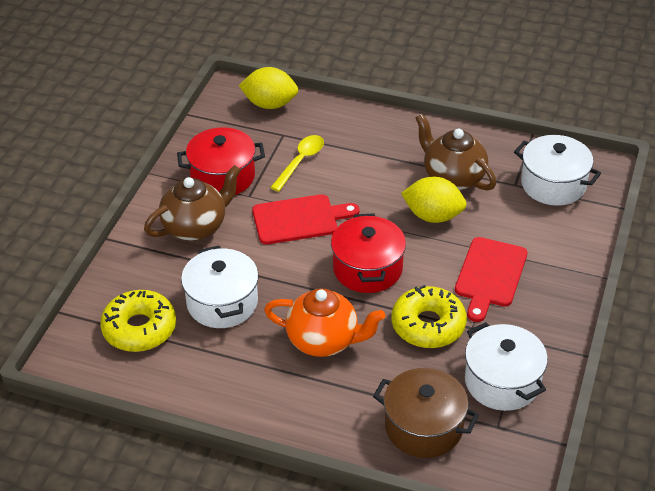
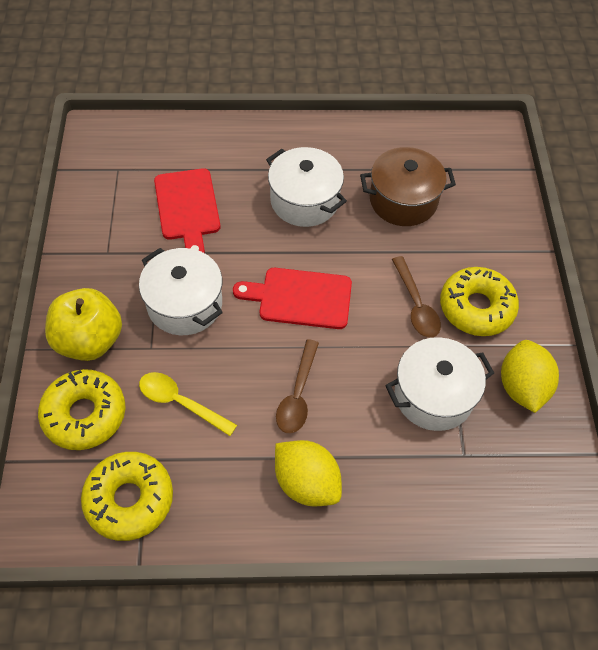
brown spoon: none = 0 -> [276,339,319,433] [392,256,441,338] = 2
brown teapot: [144,165,241,241] [416,114,496,191] = 2 -> none = 0
orange teapot: [264,288,385,357] = 1 -> none = 0
red pot: [177,127,265,195] [331,213,406,293] = 2 -> none = 0
yellow apple: none = 0 -> [45,288,122,361] = 1
yellow donut: [100,290,176,352] [392,285,467,348] = 2 -> [38,369,126,450] [81,452,173,541] [440,267,519,336] = 3

